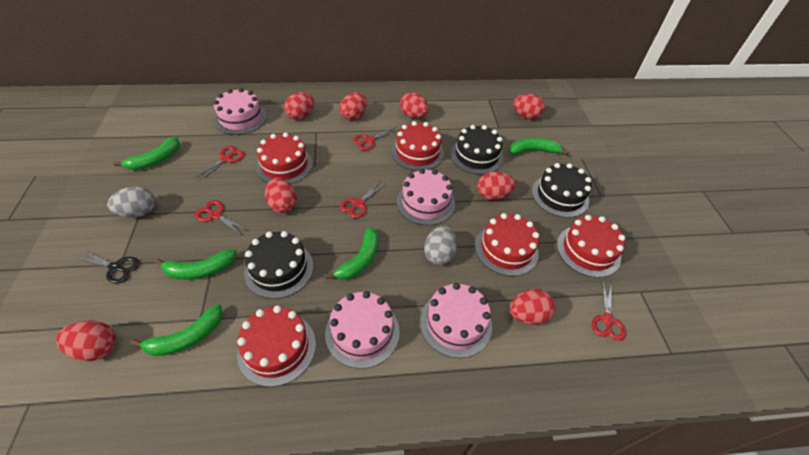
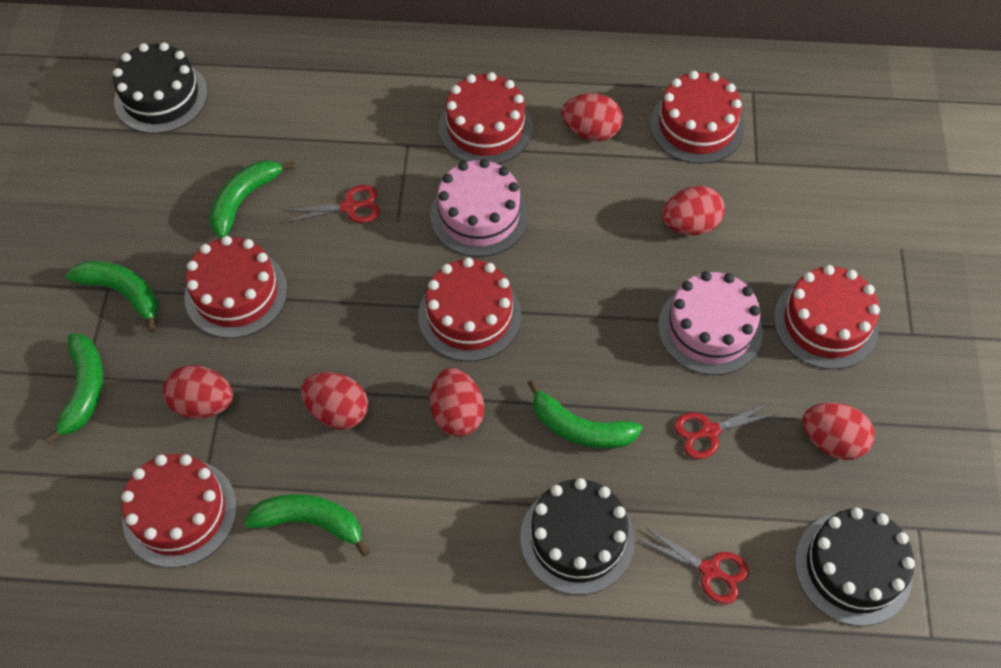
black scissors: [75,251,140,284] = 1 -> none = 0
grey egg: [107,186,155,217] [424,225,457,265] = 2 -> none = 0
pink cake: [214,88,267,135] [325,291,400,369] [397,169,455,225] [420,283,492,358] = 4 -> [430,159,529,257] [658,271,763,375] = 2
red cake: [237,306,316,387] [256,132,313,184] [391,121,444,171] [475,213,539,276] [557,215,625,278] = 5 -> [121,454,237,568] [184,236,288,338] [418,257,521,361] [439,72,533,164] [650,71,744,164] [774,265,880,369] = 6
red egg: [56,321,116,361] [265,177,297,213] [284,92,314,120] [340,92,367,120] [400,92,429,118] [477,172,516,200] [510,289,556,325] [513,94,545,119] = 8 -> [163,365,233,419] [301,372,368,429] [430,368,484,437] [561,93,623,141] [662,186,725,235] [802,402,875,460] = 6
red scissors: [194,146,245,181] [195,200,249,235] [340,180,386,218] [353,127,400,151] [592,280,626,341] = 5 -> [283,185,380,223] [638,526,749,604] [674,402,779,459] = 3

